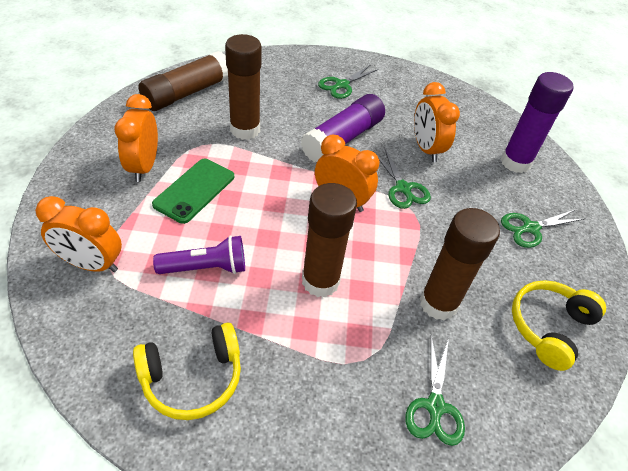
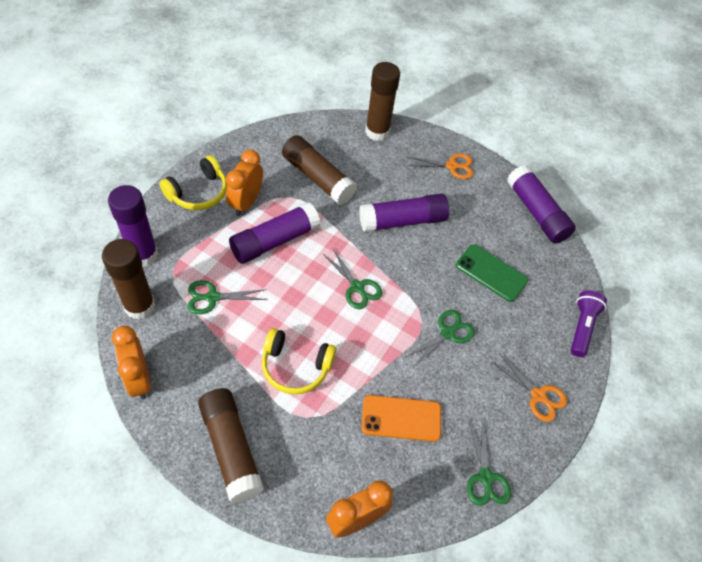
orange clock: [35,196,122,272] [114,94,158,182] [315,135,379,212] [414,82,460,162] = 4 -> [112,326,151,399] [226,150,263,216] [326,481,393,538] = 3
orange phone: none = 0 -> [361,395,441,442] = 1
orange scissors: none = 0 -> [407,153,473,179] [492,353,567,422] = 2
purple glue stick: [301,94,385,162] [501,72,574,173] = 2 -> [108,185,158,267] [229,202,321,264] [359,193,449,232] [507,165,576,244] = 4

